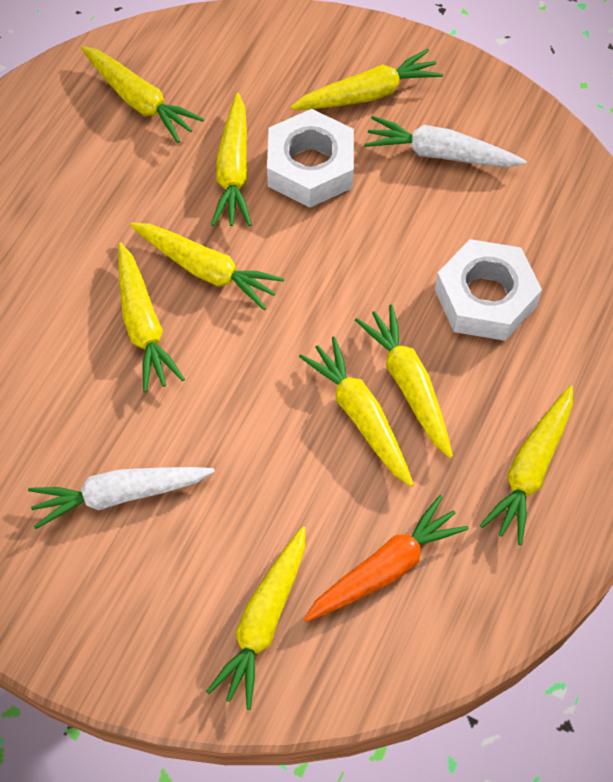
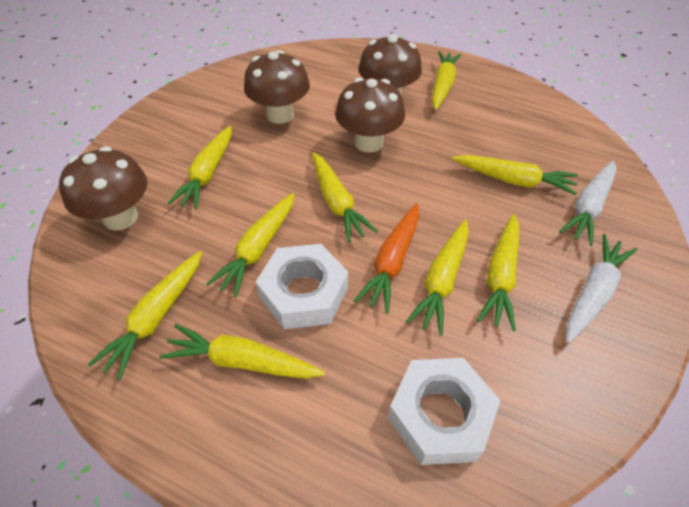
brown mushroom: none = 0 -> [59,146,148,231] [244,50,310,124] [335,78,405,153] [358,34,422,94] = 4

